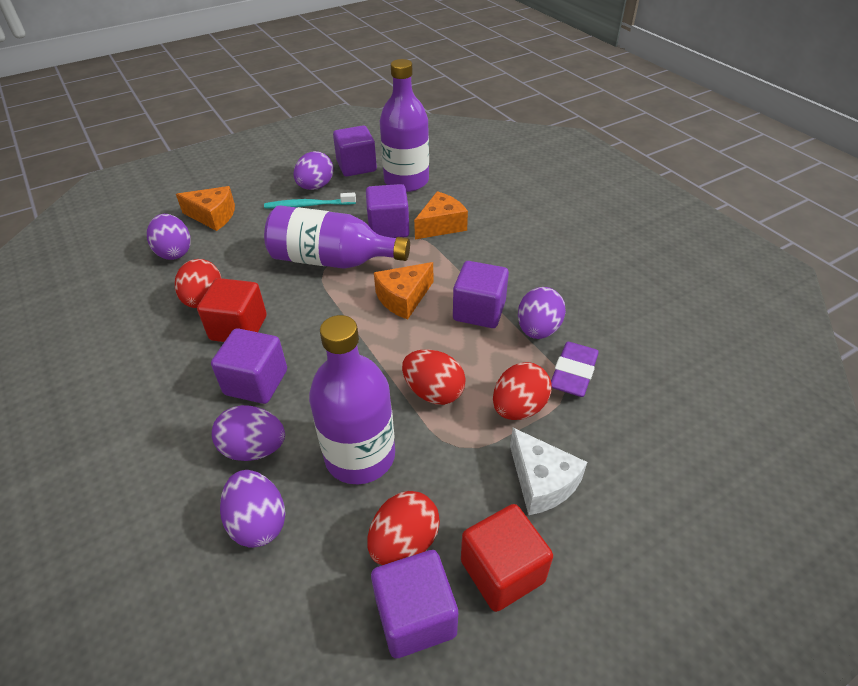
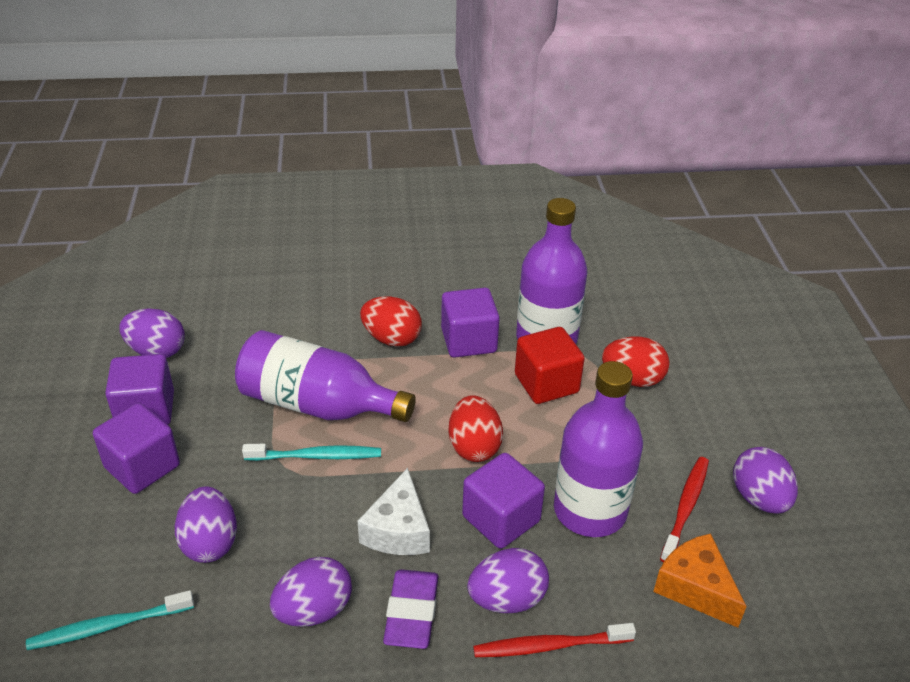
orange cheese: [176,186,235,231] [374,262,433,320] [414,191,468,239] = 3 -> [653,533,747,628] = 1
purple cube: [211,328,287,404] [333,126,377,176] [366,184,410,238] [371,550,458,659] [453,261,509,328] = 5 -> [93,403,180,494] [105,354,174,425] [441,288,500,357] [462,453,545,549] = 4
red cube: [197,278,267,342] [461,504,553,612] = 2 -> [515,327,585,404] = 1
red egg: [175,259,221,308] [367,491,440,565] [402,349,466,405] [493,362,552,420] = 4 -> [360,296,422,347] [448,395,503,462] [602,337,670,387] = 3
red toothbrush: none = 0 -> [473,623,636,657] [660,457,709,563] = 2
turquoise toothbrush: [264,193,356,208] = 1 -> [26,590,194,650] [242,444,381,461] = 2

